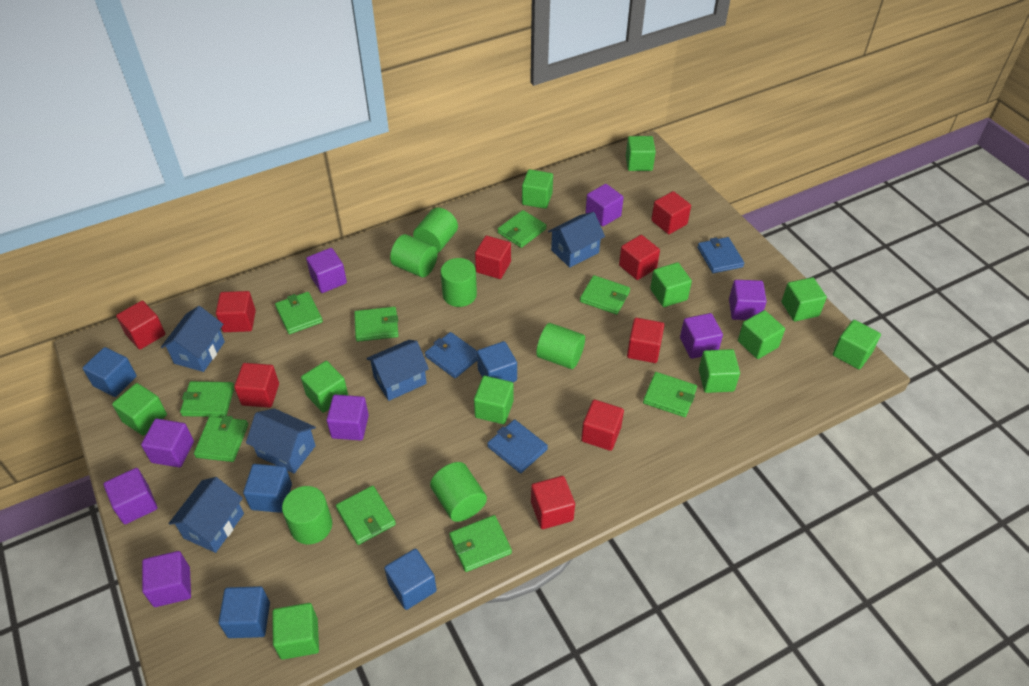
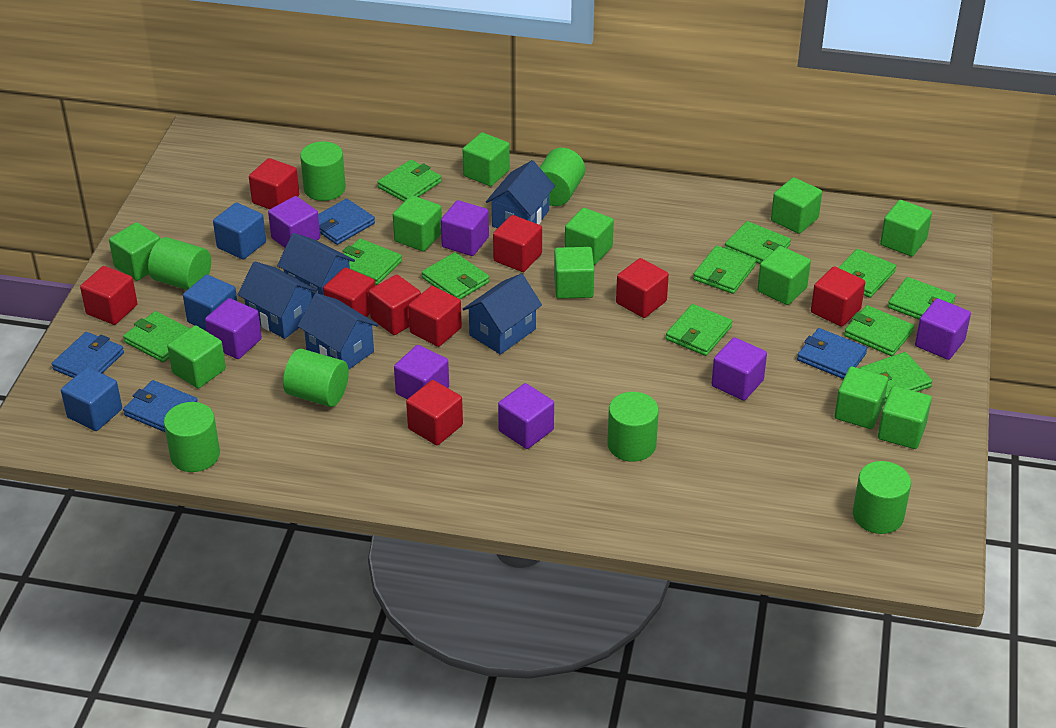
blue cube: [83,347,137,397] [219,586,270,638] [243,464,292,513] [384,549,437,610] [477,341,517,382] = 5 -> [61,367,122,431] [183,275,237,331] [213,202,266,260] = 3
blue wallet: [425,332,477,379] [487,420,548,473] [697,237,745,273] = 3 -> [52,332,124,378] [123,380,198,432] [318,199,375,245] [797,328,867,379] = 4
green cylinder: [282,486,332,544] [390,234,438,277] [413,207,458,253] [430,462,487,522] [441,258,477,307] [536,323,585,369] = 6 -> [148,237,211,290] [164,402,220,472] [283,349,349,407] [300,141,346,201] [540,148,585,206] [607,392,659,462] [853,461,911,534] = 7
green wallet: [180,381,234,417] [194,415,248,462] [275,292,323,334] [336,486,396,545] [354,307,399,342] [449,515,512,572] [498,210,547,248] [580,275,630,315] [643,372,697,417] = 9 -> [123,311,190,362] [343,239,402,285] [377,160,441,202] [422,252,489,299] [666,304,732,356] [693,246,756,294] [725,221,791,264] [838,249,896,298] [844,305,914,356] [860,352,932,403] [888,277,956,320] = 11
purple cube: [103,468,157,524] [141,419,194,468] [142,551,191,607] [306,248,347,293] [326,395,369,441] [585,184,624,226] [680,313,723,359] [729,280,767,320] = 8 -> [205,298,262,359] [268,196,320,248] [394,345,449,399] [441,200,489,256] [498,383,554,449] [711,337,767,401] [915,298,971,360] = 7

